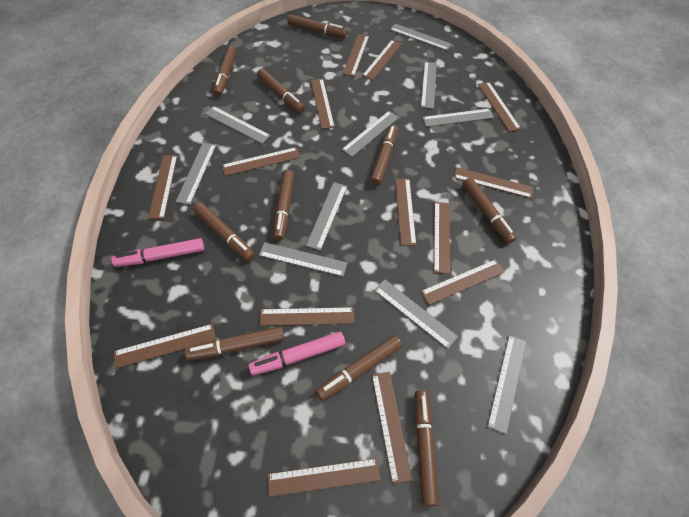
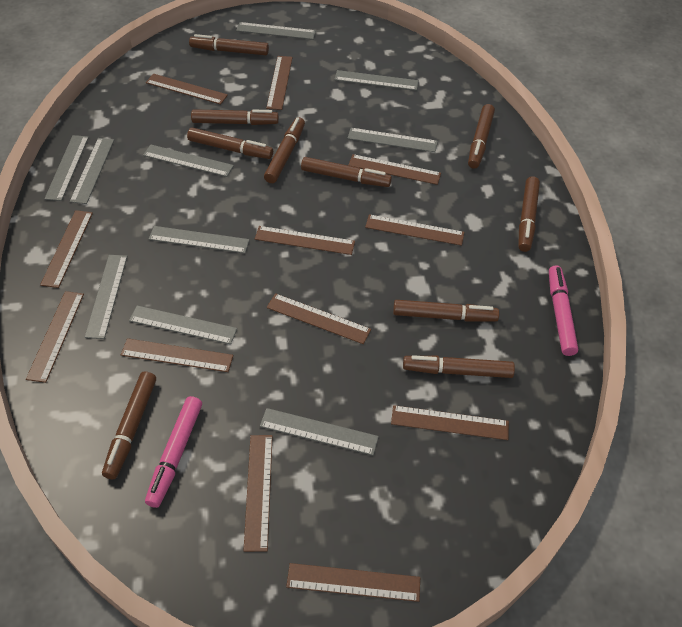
brown ruler: [114,324,216,368] [148,155,177,219] [222,147,301,176] [259,307,354,326] [267,458,380,497] [311,79,335,129] [342,34,369,76] [362,40,402,80] [372,372,412,484] [395,178,416,246] [421,259,505,305] [434,202,450,274] [454,167,533,198] [478,82,521,132] = 14 -> [26,291,84,383] [40,210,93,288] [121,338,233,372] [146,74,228,104] [243,435,273,552] [255,226,355,255] [266,56,293,110] [267,293,371,344] [286,563,420,602] [348,154,441,185] [365,214,464,246] [391,405,509,440] = 12

